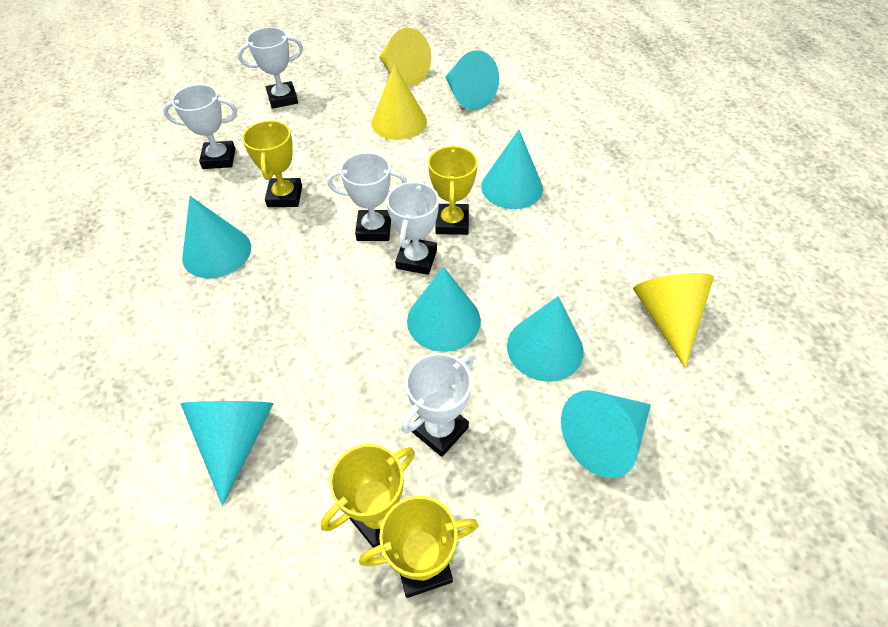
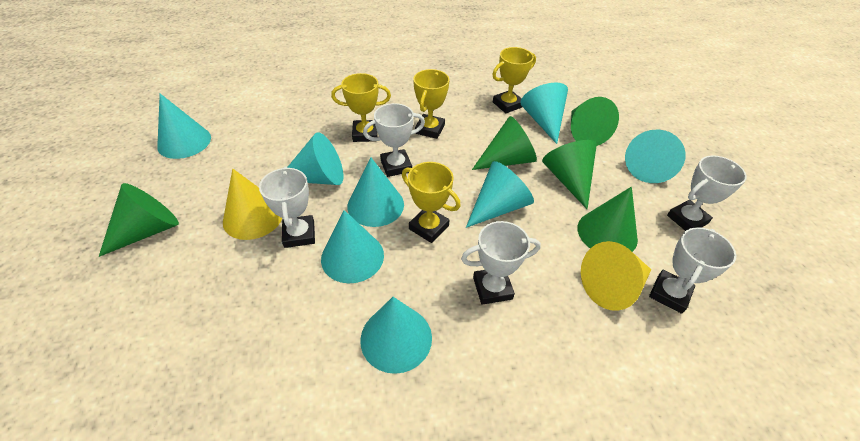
green cone: none = 0 -> [99,183,179,257] [472,116,537,170] [542,140,597,209] [571,97,619,146] [578,187,638,252] = 5
turquoise cone: [181,401,273,506] [182,196,251,278] [407,267,481,352] [445,50,499,110] [481,130,543,209] [507,296,584,382] [561,390,651,478] = 7 -> [157,94,211,159] [288,132,343,185] [321,210,384,283] [347,157,404,227] [360,297,432,374] [466,161,534,228] [520,83,568,144] [625,129,686,183] = 8
yellow cone: [371,64,427,140] [379,28,431,86] [633,273,714,368] = 3 -> [223,169,282,240] [581,241,651,311] = 2

